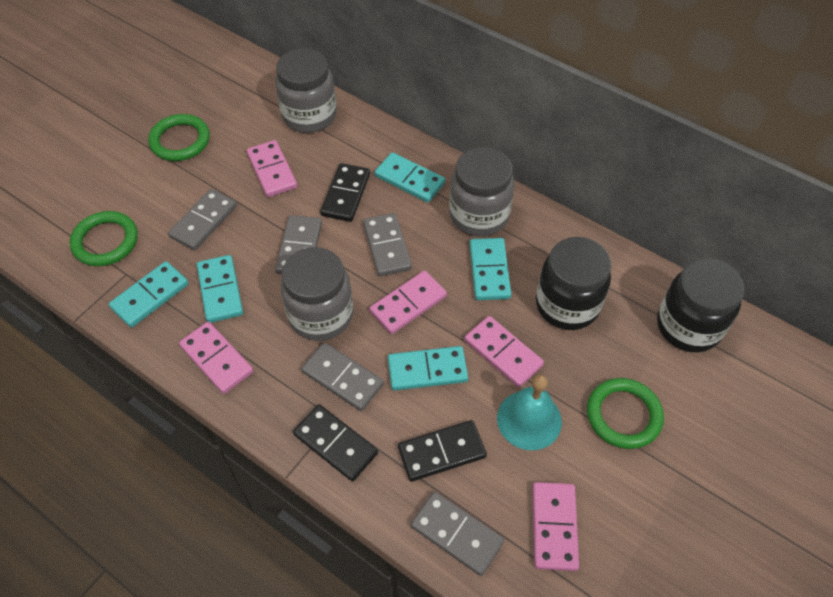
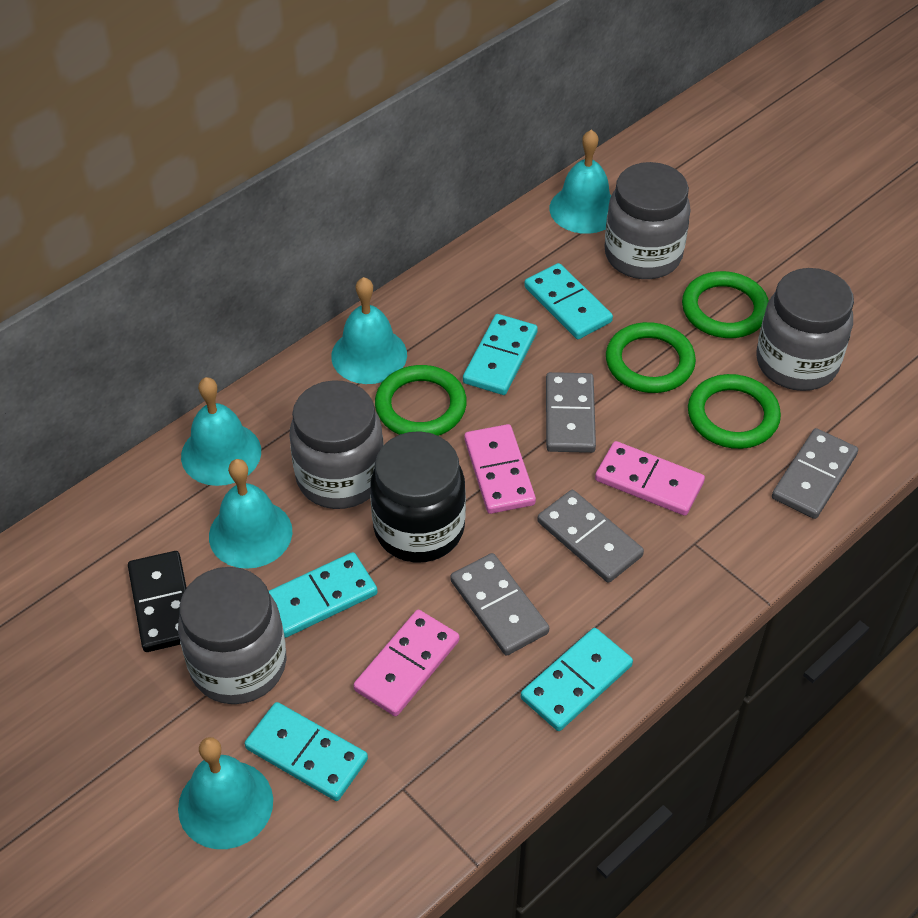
black domino: [293,404,378,482] [320,163,370,222] [398,420,487,482] = 3 -> [128,551,187,652] = 1
black jar: [536,237,611,330] [657,258,744,352] = 2 -> [370,431,466,563] = 1
green ring: [70,211,138,266] [148,114,210,161] [587,378,664,449] = 3 -> [375,365,467,436] [606,322,696,393] [682,271,769,338] [688,374,781,449] = 4
grey domino: [168,189,237,250] [275,215,322,274] [301,343,384,411] [363,213,412,276] [411,492,504,576] = 5 -> [450,553,550,656] [537,490,644,583] [546,372,596,453] [772,428,858,519] = 4
grey jar: [275,48,337,133] [281,247,353,341] [449,147,514,236] = 3 -> [178,567,287,704] [289,380,384,509] [604,162,691,279] [756,268,854,391] = 4
pink domino: [179,322,253,394] [247,140,297,197] [369,271,447,334] [464,316,544,387] [532,482,579,571] = 5 -> [354,610,459,716] [464,424,536,514] [595,441,705,516] = 3
turquoise bell: [497,375,562,450] = 1 -> [178,737,273,849] [181,377,261,486] [209,459,292,569] [331,277,407,384] [549,130,611,234] = 5

